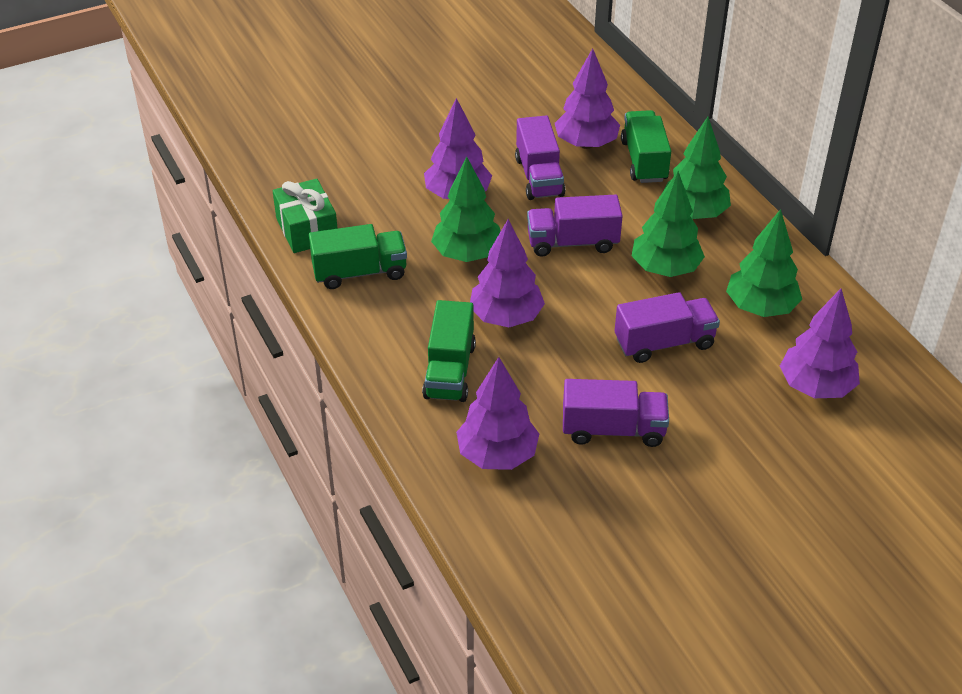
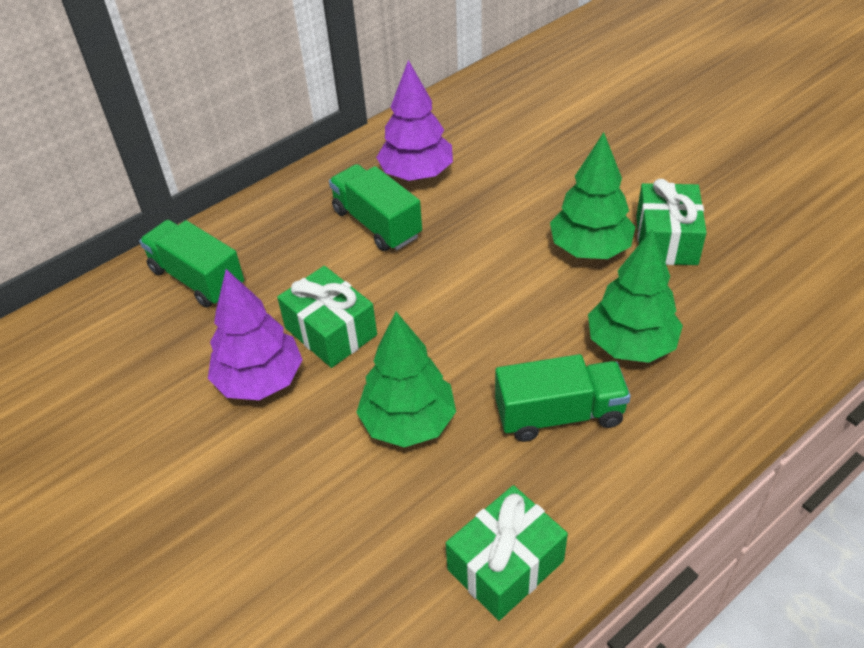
green gift: [273,179,338,253] = 1 -> [277,266,377,368] [446,485,568,621] [636,179,707,265] = 3
green tree: [431,157,501,262] [632,171,705,277] [662,117,731,219] [726,209,802,317] = 4 -> [356,312,456,447] [550,132,635,259] [588,229,683,363] = 3
purple tree: [424,98,492,199] [456,357,539,470] [470,219,545,327] [555,48,620,149] [780,289,860,398] = 5 -> [208,269,303,400] [376,60,453,181] = 2
purple truck: [515,115,565,200] [527,195,623,257] [563,379,669,447] [615,292,720,363] = 4 -> none = 0

